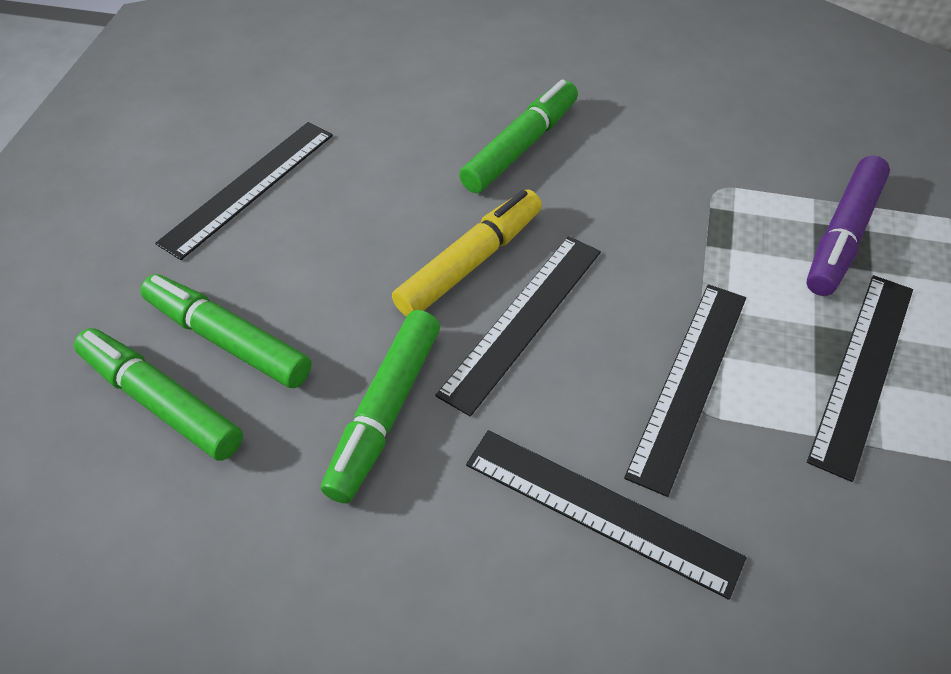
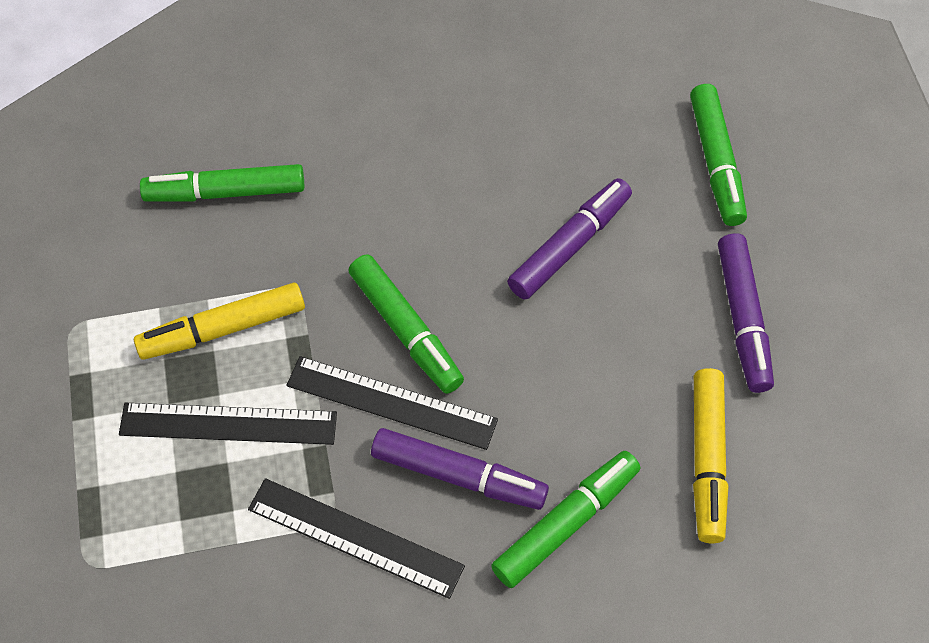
black ruler: [155,122,333,260] [435,236,601,417] [466,430,746,600] [624,284,746,497] [807,275,913,482] = 5 -> [119,403,337,445] [248,478,465,599] [286,356,498,450] = 3
purple marker: [806,156,890,296] = 1 -> [371,428,549,510] [507,178,632,300] [718,233,774,393] = 3
yellow marker: [392,189,542,317] = 1 -> [134,283,305,360] [693,368,728,543] = 2

